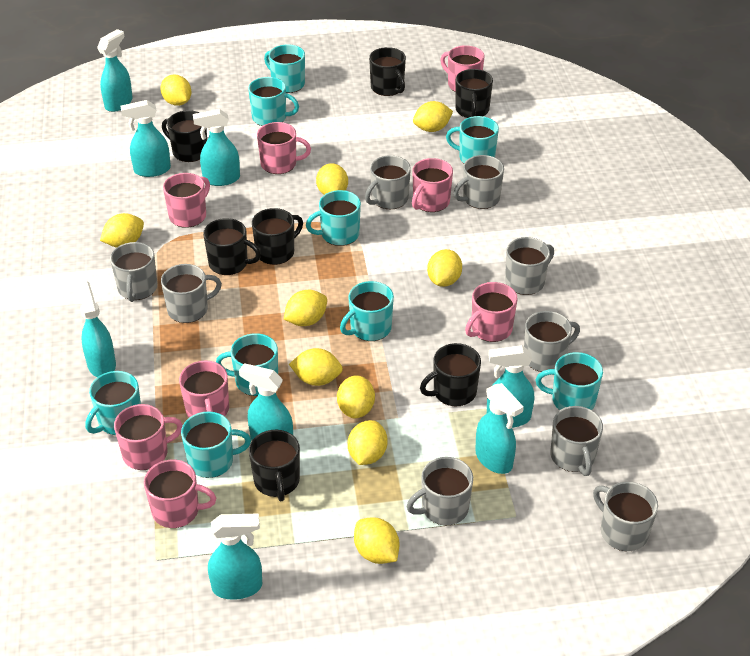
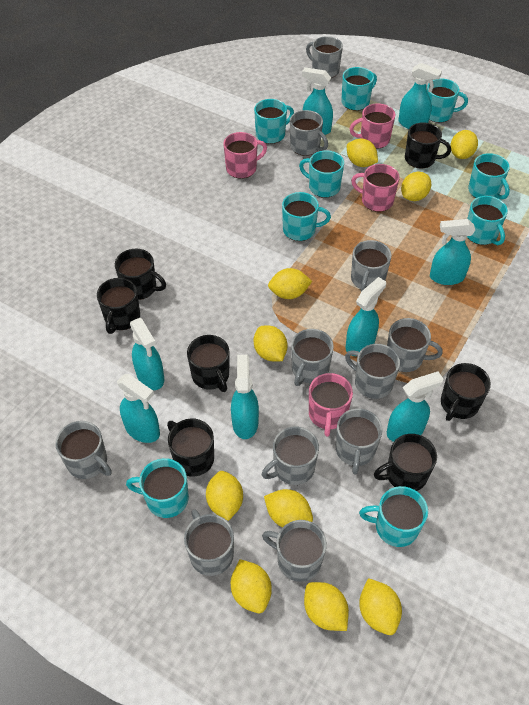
grey mug: [110,242,157,302] [161,264,222,323] [365,155,411,209] [407,457,473,525] [454,155,504,209] [505,237,554,295] [524,311,580,372] [550,406,603,476] [593,482,658,551] = 9 -> [55,421,112,479] [184,509,234,576] [262,427,319,485] [262,520,327,582] [290,110,328,156] [291,329,334,386] [306,36,343,78] [336,408,383,475] [345,344,400,399] [351,240,392,292] [387,318,443,372] = 11
pink mug: [114,404,183,470] [144,460,216,528] [163,173,210,228] [179,360,229,418] [257,122,311,174] [412,158,453,212] [441,45,485,92] [465,282,517,342] = 8 -> [223,132,267,179] [309,373,353,437] [349,103,395,149] [351,164,400,212] = 4

